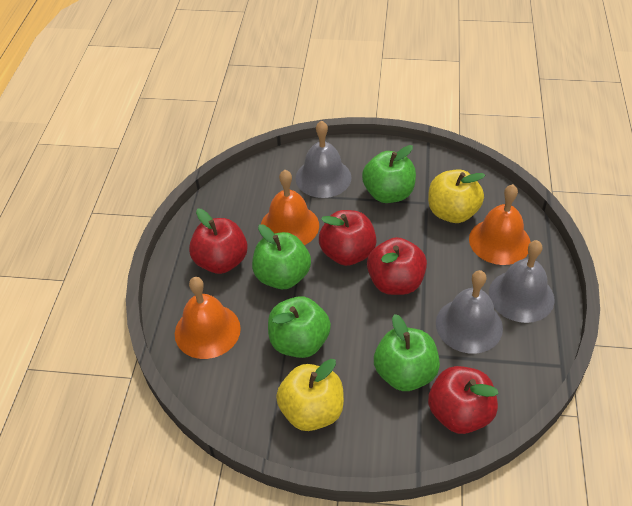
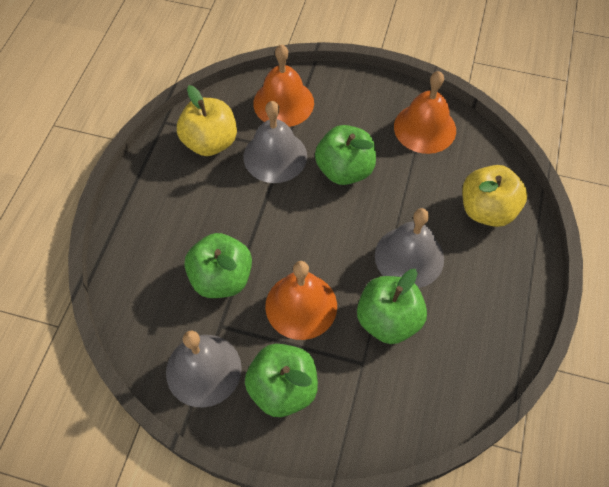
red apple: [189,209,248,274] [319,210,377,266] [367,237,427,295] [428,366,499,434] = 4 -> none = 0

